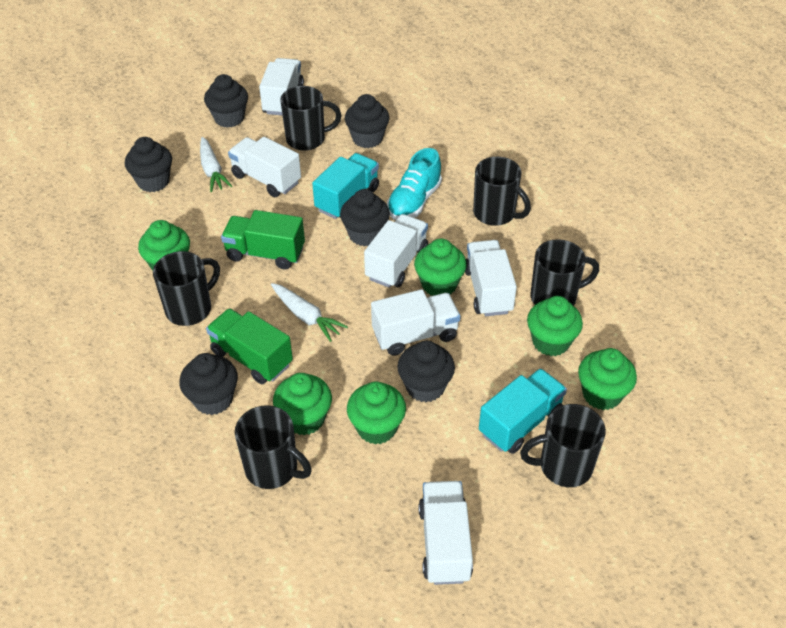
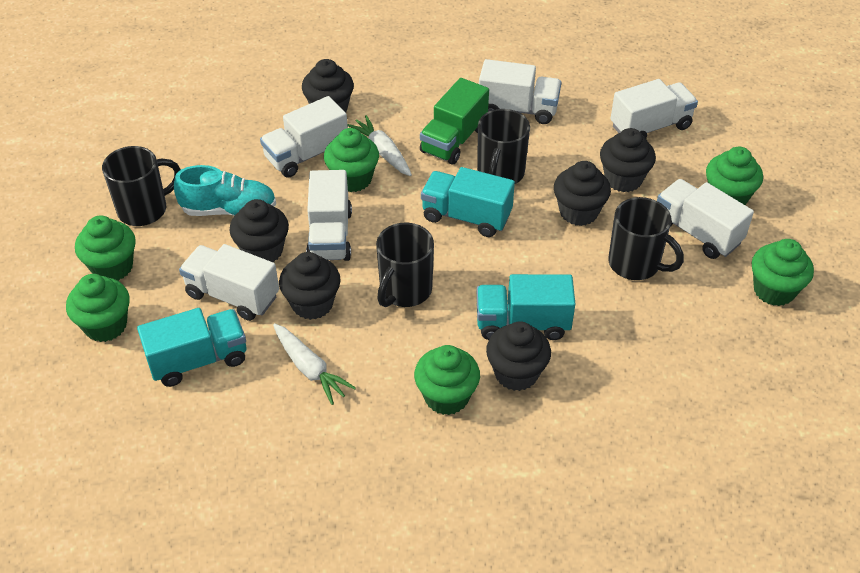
black mug: [153,251,220,326] [235,406,312,489] [280,86,342,151] [473,157,531,226] [520,404,606,487] [531,239,599,306] = 6 -> [102,146,181,226] [376,223,434,307] [477,109,530,184] [608,197,684,280] = 4
green truck: [206,308,293,384] [221,210,305,270] = 2 -> [420,78,489,164] = 1
turquoise truck: [312,153,379,219] [479,368,567,454] = 2 -> [137,308,246,387] [421,167,515,237] [477,274,575,340] = 3

